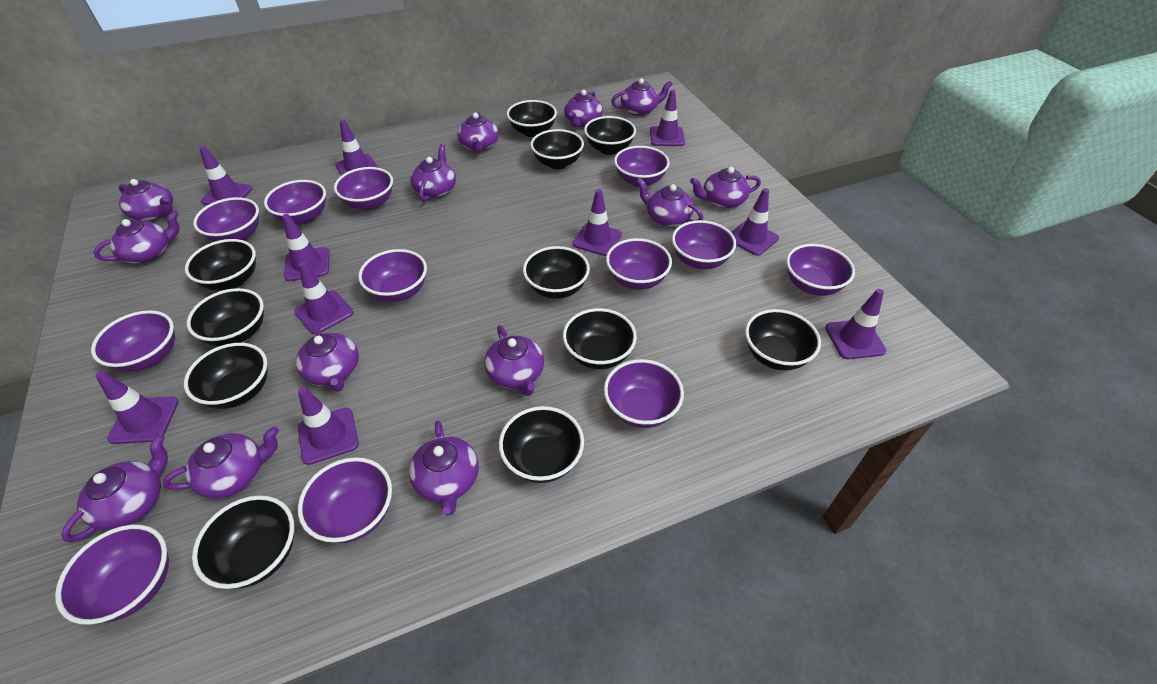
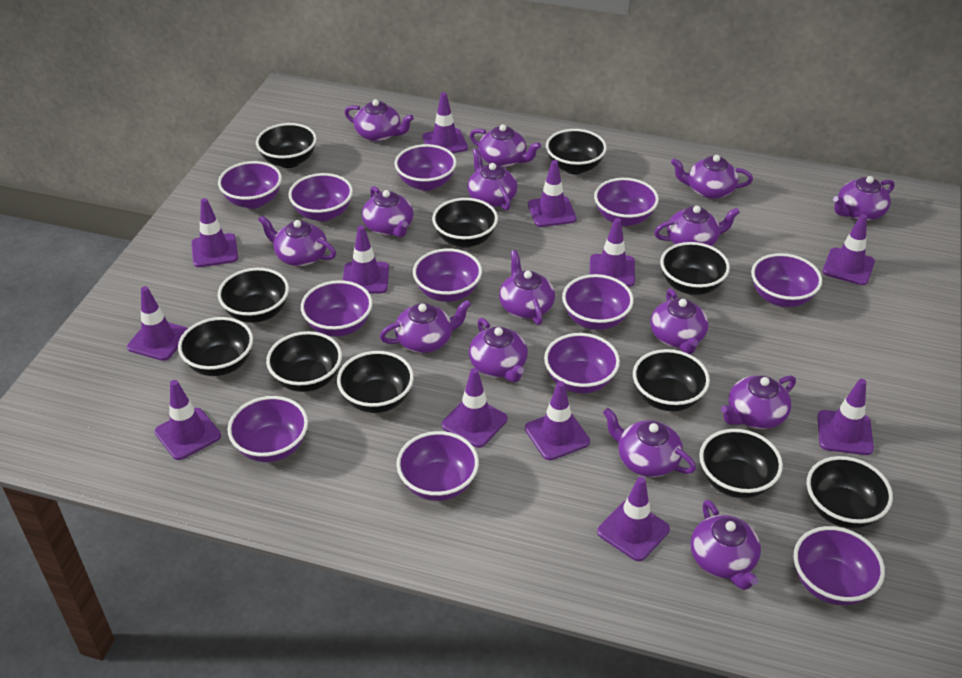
purple teapot: [61,435,168,542] [93,210,179,263] [119,179,173,221] [163,426,279,499] [296,324,359,392] [409,420,479,516] [410,144,456,202] [457,112,499,153] [484,325,544,396] [564,90,603,128] [611,78,672,116] [636,178,703,227] [690,167,761,209] = 13 -> [258,215,336,266] [344,99,414,142] [362,186,414,238] [380,300,471,353] [467,149,518,210] [469,318,528,382] [470,124,541,168] [499,250,555,325] [603,408,696,477] [650,289,708,354] [654,206,740,246] [671,155,753,199] [690,500,761,590] [721,376,796,429] [833,176,894,221] = 15
purple traffic cone: [95,371,179,444] [199,146,252,205] [282,214,330,281] [294,262,353,334] [298,387,359,465] [335,120,379,176] [573,189,622,256] [650,90,685,146] [731,188,779,256] [825,289,886,359] = 10 -> [127,286,188,361] [155,380,221,460] [191,198,238,267] [343,225,389,294] [422,92,468,153] [442,368,507,448] [525,381,590,460] [528,160,577,227] [590,218,635,287] [597,477,670,561] [817,379,874,455] [823,214,875,285] = 12

